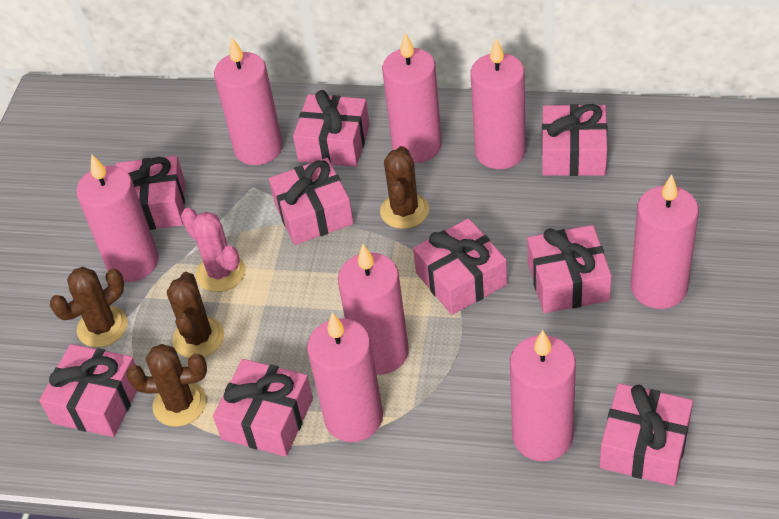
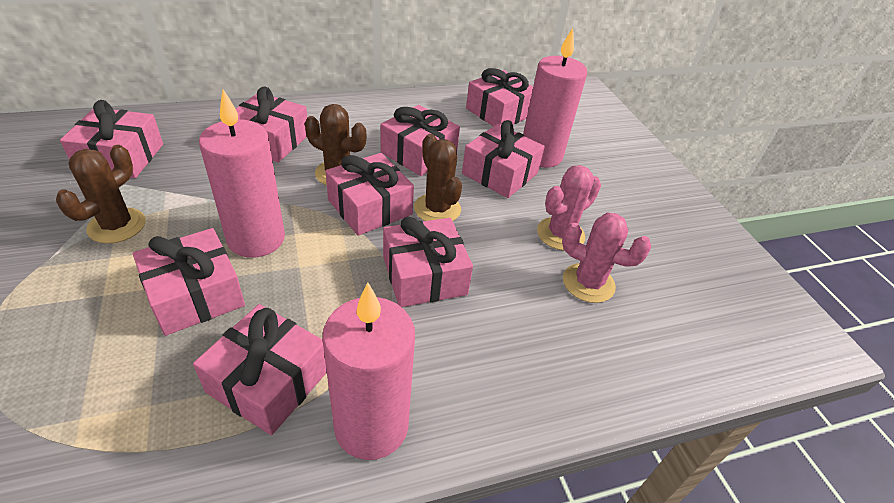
brown cactus: [50,267,128,347] [126,344,207,427] [167,272,224,358] [380,146,429,229] = 4 -> [56,145,146,244] [305,104,366,185] [414,134,462,221] = 3
pink cactus: [181,208,245,292] = 1 -> [537,165,601,250] [562,213,651,303] = 2
pink candle: [76,154,159,282] [214,38,283,165] [307,313,383,442] [338,244,409,375] [382,33,442,163] [471,38,526,169] [510,330,576,461] [631,174,699,309] = 8 -> [199,89,285,258] [322,283,415,460] [523,28,587,168] = 3

